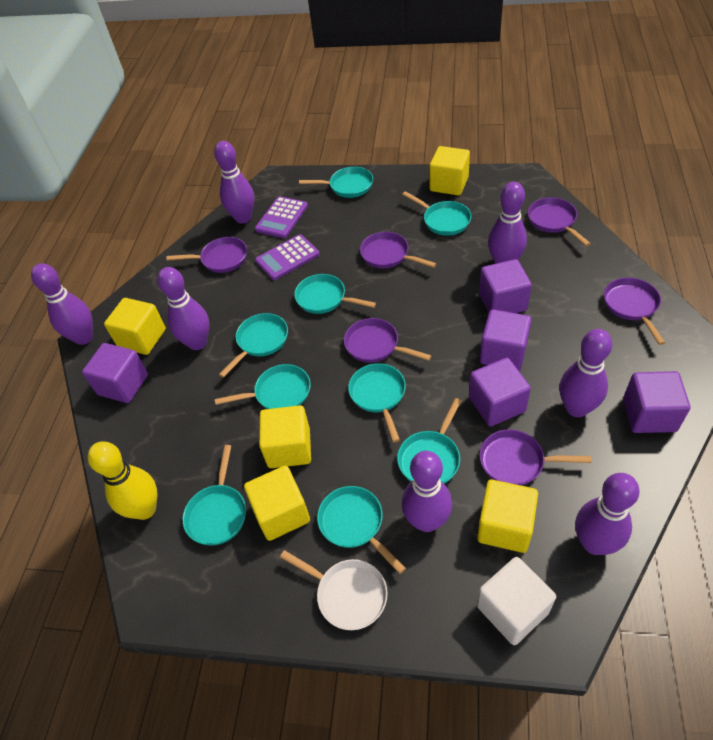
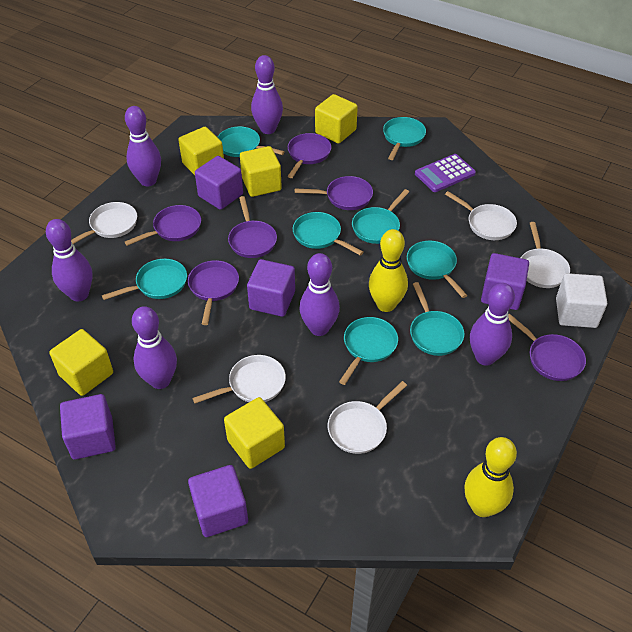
purple bowling pin: [31,263,93,345] [157,267,209,350] [214,141,254,224] [401,451,452,532] [488,182,527,264] [559,329,612,417] [575,473,640,555] = 7 -> [46,219,93,302] [125,106,161,186] [132,306,177,389] [251,55,283,134] [299,253,340,336] [470,283,515,366] = 6
purple calculator: [255,196,308,238] [255,234,320,280] = 2 -> [415,154,476,192] = 1
turquoise pan: [183,445,246,546] [215,364,311,409] [219,313,288,378] [294,274,376,314] [299,167,373,198] [317,486,406,574] [348,363,406,442] [397,398,461,484] [402,191,471,236] = 9 -> [102,259,187,300] [218,126,285,157] [293,212,364,256] [339,317,398,385] [352,189,409,244] [383,117,426,160] [407,241,467,298] [410,282,465,356] = 8
white pan: [280,550,388,630] = 1 -> [71,202,137,244] [192,355,286,404] [328,381,407,454] [445,191,517,240] [521,222,570,288] = 5
yellow bowling pin: [88,441,157,520] = 1 -> [369,229,408,312] [464,437,517,517] = 2

